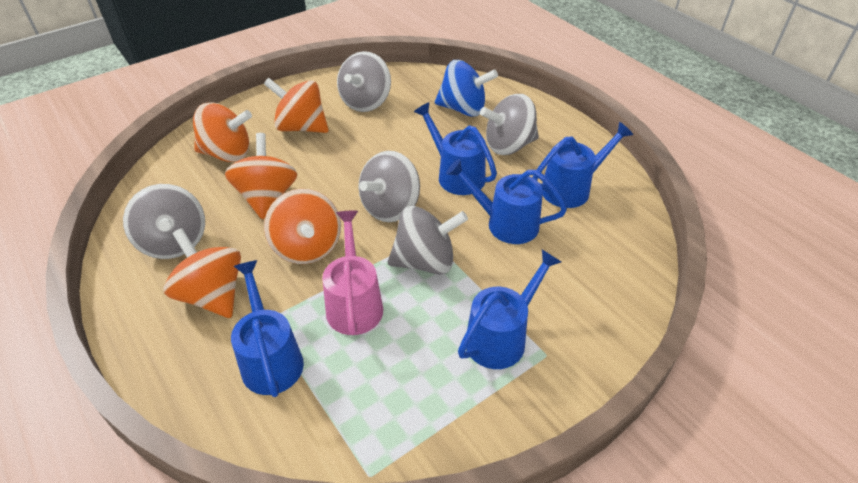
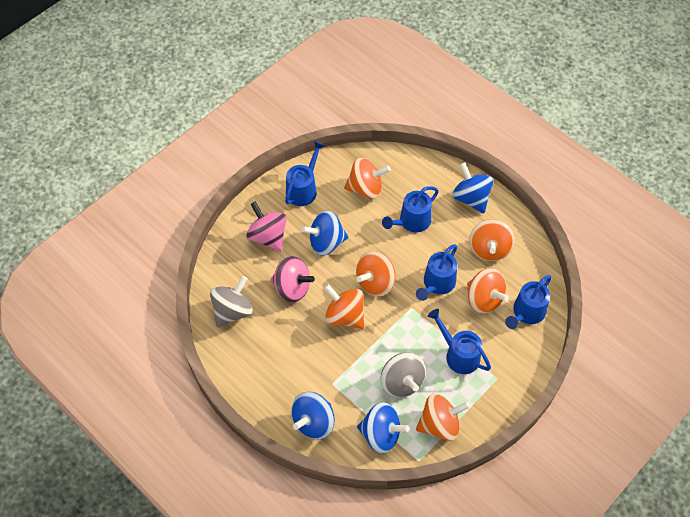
blue spinning top: [435,60,498,117] = 1 -> [291,392,335,439] [301,211,348,255] [357,402,409,454] [452,162,494,213] = 4
grey spinning top: [123,184,205,259] [337,51,391,112] [358,151,420,222] [388,206,468,275] [480,94,539,155] = 5 -> [210,276,253,327] [381,352,426,398] = 2
orange spinning top: [164,228,241,318] [193,102,252,162] [225,133,297,219] [264,78,329,133] [264,189,341,264] = 5 -> [324,284,364,329] [344,158,391,199] [356,251,395,297] [416,394,470,441] [467,268,509,314] [469,219,515,261] = 6
pink spinning top: none = 0 -> [246,201,287,252] [271,256,315,303] = 2
pink watering can: [322,211,383,335] = 1 -> none = 0

